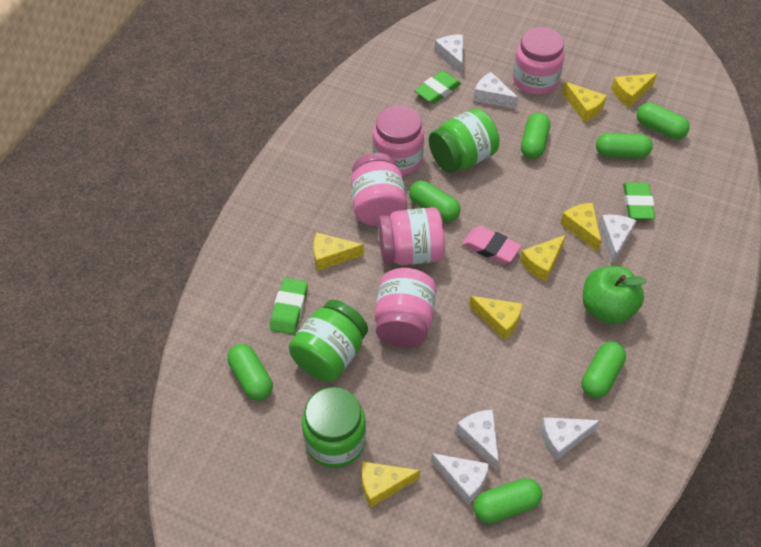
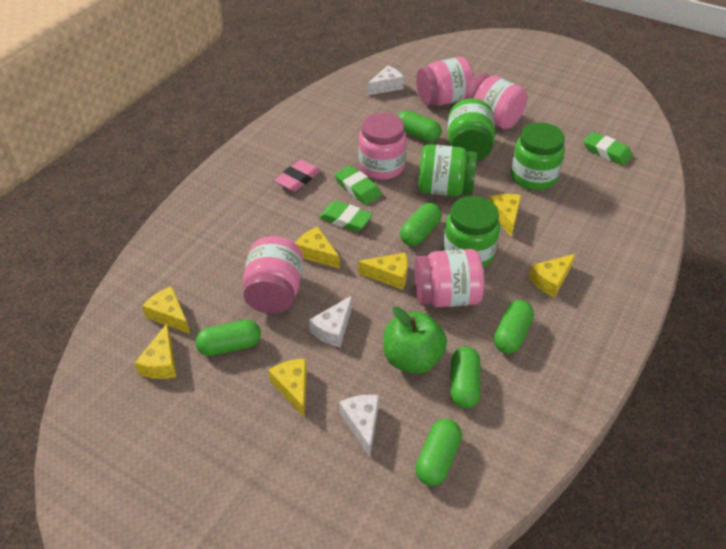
green capsule: [227,344,273,401] [409,181,461,222] [474,478,542,523] [521,113,550,159] [582,342,626,398] [596,133,653,158] [637,103,690,139] = 7 -> [195,320,261,356] [397,111,442,142] [400,203,442,246] [415,419,462,486] [450,347,481,408] [494,300,534,354] = 6
green jar: [289,300,368,382] [302,387,366,468] [429,109,500,173] = 3 -> [418,144,477,196] [443,196,500,268] [448,98,495,161] [511,122,565,190] = 4
white cheese: [431,453,489,505] [434,34,463,75] [456,409,499,470] [474,72,518,109] [541,417,600,461] [599,215,637,264] = 6 -> [309,295,352,347] [339,395,379,457] [368,65,404,95] = 3

